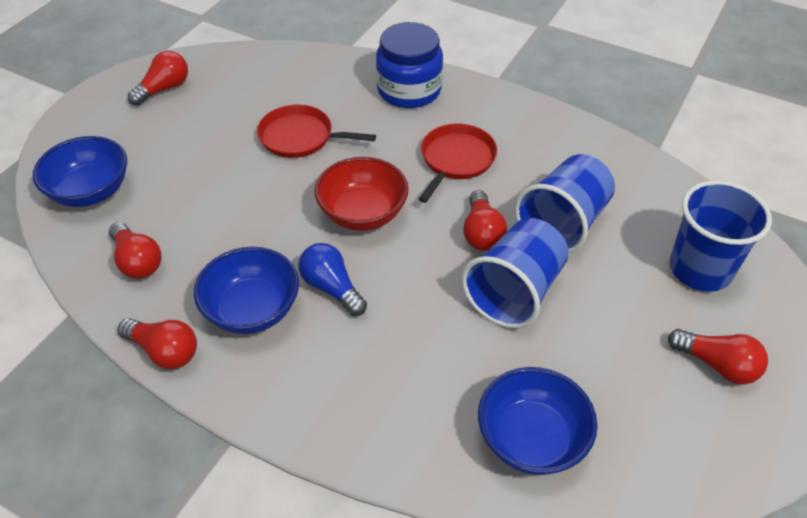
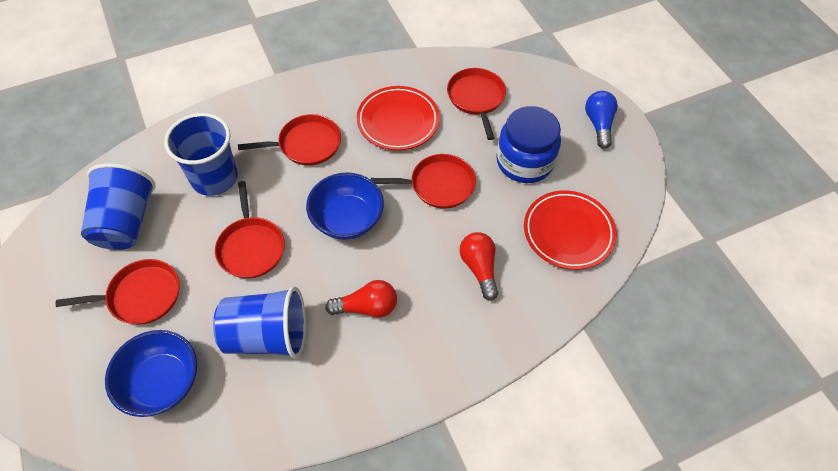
blue bowl: [33,136,127,207] [194,247,299,334] [478,367,597,475] = 3 -> [105,330,197,417] [306,172,384,240] = 2
red bowl: [315,157,409,231] = 1 -> none = 0
red light bulb: [109,222,161,279] [118,318,197,369] [128,51,188,106] [463,190,507,251] [668,329,768,384] = 5 -> [325,280,397,318] [460,232,498,301] = 2
red pan: [257,105,376,158] [419,124,497,203] = 2 -> [56,259,180,325] [215,181,285,279] [238,114,341,166] [371,154,476,209] [447,68,506,140] = 5
red plate: none = 0 -> [357,86,440,150] [524,190,616,270] = 2

